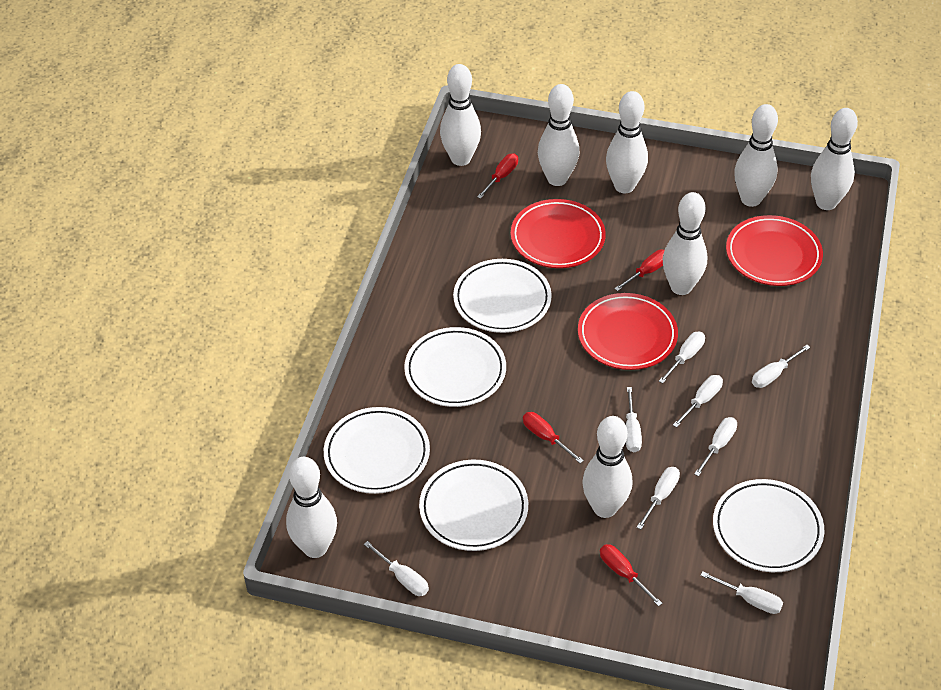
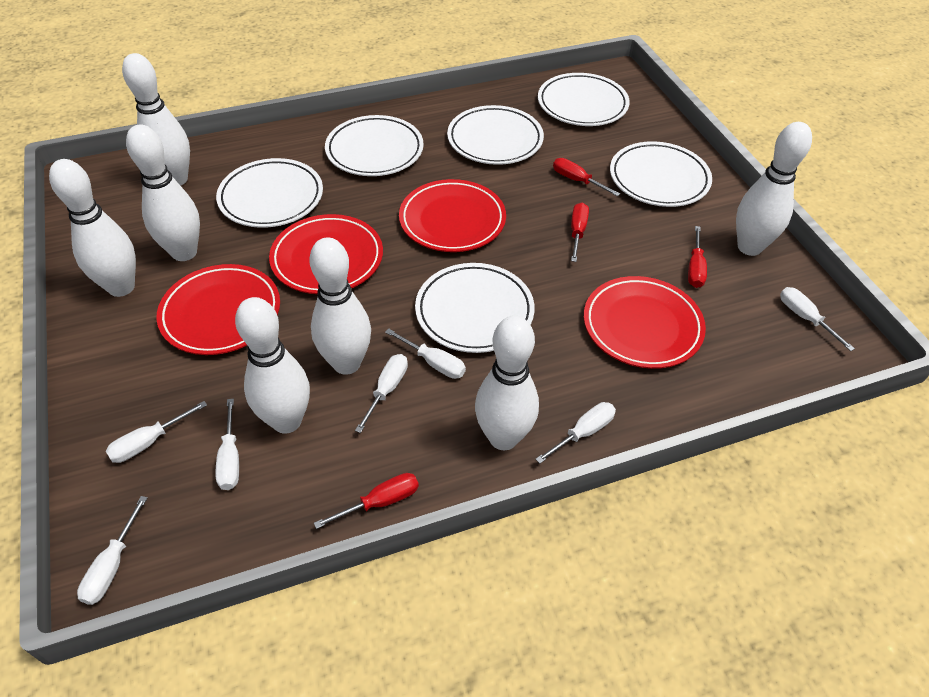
red plate: [511,199,606,268] [578,293,678,370] [726,215,823,286] = 3 -> [156,264,280,355] [269,214,383,294] [399,179,506,252] [584,276,706,369] = 4
white bowling pin: [286,457,337,558] [440,64,481,166] [538,84,579,186] [582,416,632,518] [606,91,648,193] [663,192,707,295] [734,104,778,207] [811,108,858,210] = 8 -> [49,159,136,297] [122,53,190,186] [126,125,200,261] [235,297,310,434] [309,238,371,375] [475,315,539,450] [736,122,812,256] = 7
white plate: [324,407,430,494] [404,327,506,407] [419,460,528,551] [453,259,552,333] [713,479,824,572] = 5 -> [216,158,323,228] [325,115,424,176] [415,263,535,353] [447,105,544,165] [538,73,630,126] [610,141,712,207] = 6
white screwdriver: [364,541,429,596] [626,387,642,452] [636,467,680,530] [659,332,705,384] [673,375,723,428] [694,417,737,476] [700,571,783,614] [752,345,810,388] = 8 -> [77,496,148,605] [106,401,207,463] [215,399,239,490] [355,354,408,433] [385,328,466,379] [535,402,616,464] [780,287,855,351] = 7

